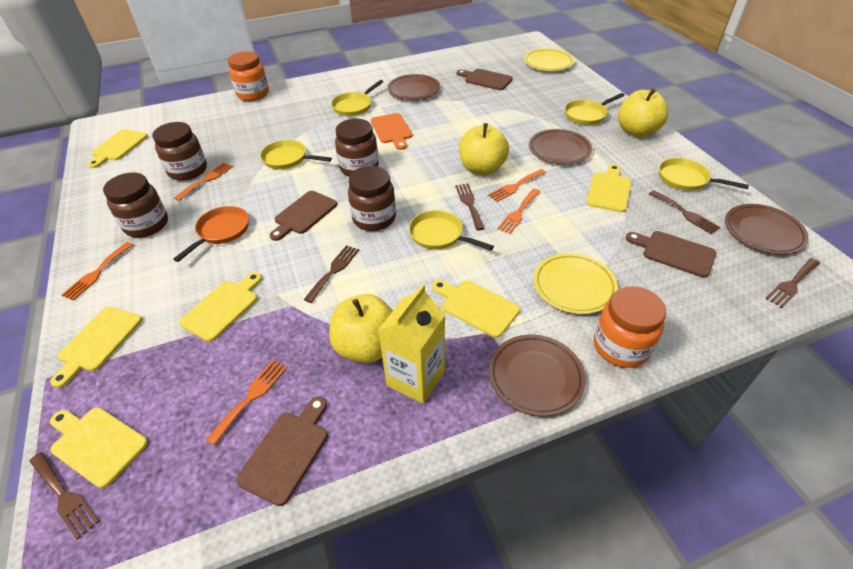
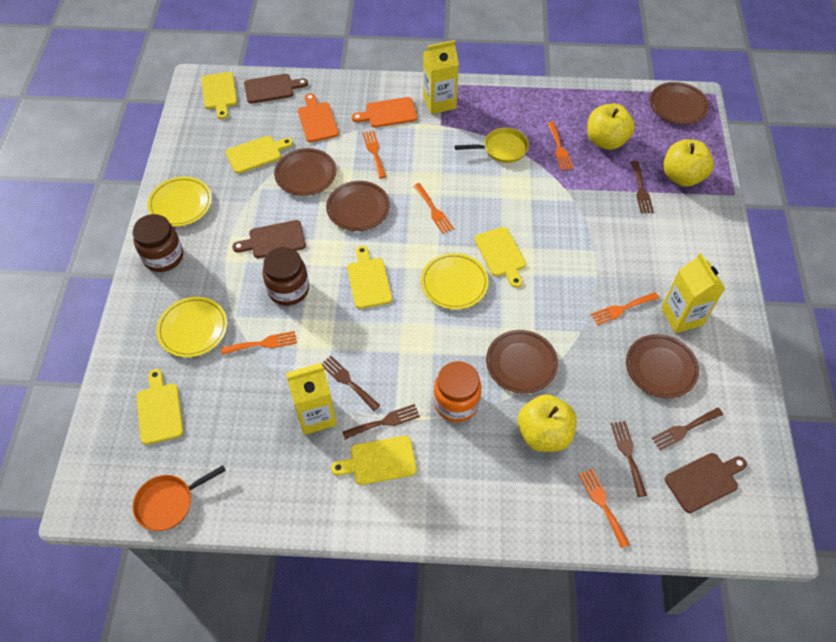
brown cutting board: [236,396,328,506] [270,191,337,241] [457,69,513,90] [626,231,716,278] = 4 -> [232,220,306,258] [244,74,308,103] [665,453,747,513] = 3
brown jar: [103,172,168,237] [152,122,207,181] [335,119,379,176] [348,166,396,231] = 4 -> [132,214,183,272] [262,247,309,306] = 2
brown plate: [387,74,440,100] [489,334,586,416] [529,129,592,164] [725,204,809,254] = 4 -> [274,148,336,196] [326,181,390,231] [486,330,558,394] [626,334,699,398] [650,82,709,124] = 5
orange cutting board: [371,113,412,150] = 1 -> [298,93,339,142] [352,97,417,128] = 2
orange fork: [61,242,133,301] [174,162,233,201] [206,360,287,445] [488,169,546,202] [497,188,540,234] = 5 -> [221,331,297,355] [362,130,386,179] [414,183,454,234] [547,122,573,171] [579,469,630,548] [591,292,659,325] = 6
orange jar: [228,51,269,101] [594,286,666,368] = 2 -> [433,361,482,422] = 1
yellow carton: [378,284,445,404] = 1 -> [286,363,337,435] [423,40,459,114] [661,253,725,333] = 3
yellow pan: [260,140,332,169] [331,80,384,116] [409,210,494,251] [564,93,625,125] [659,158,749,191] = 5 -> [455,128,529,163] = 1
yellow plate: [524,48,574,71] [534,253,618,314] = 2 -> [147,177,212,227] [156,297,227,357] [421,253,489,310] = 3

